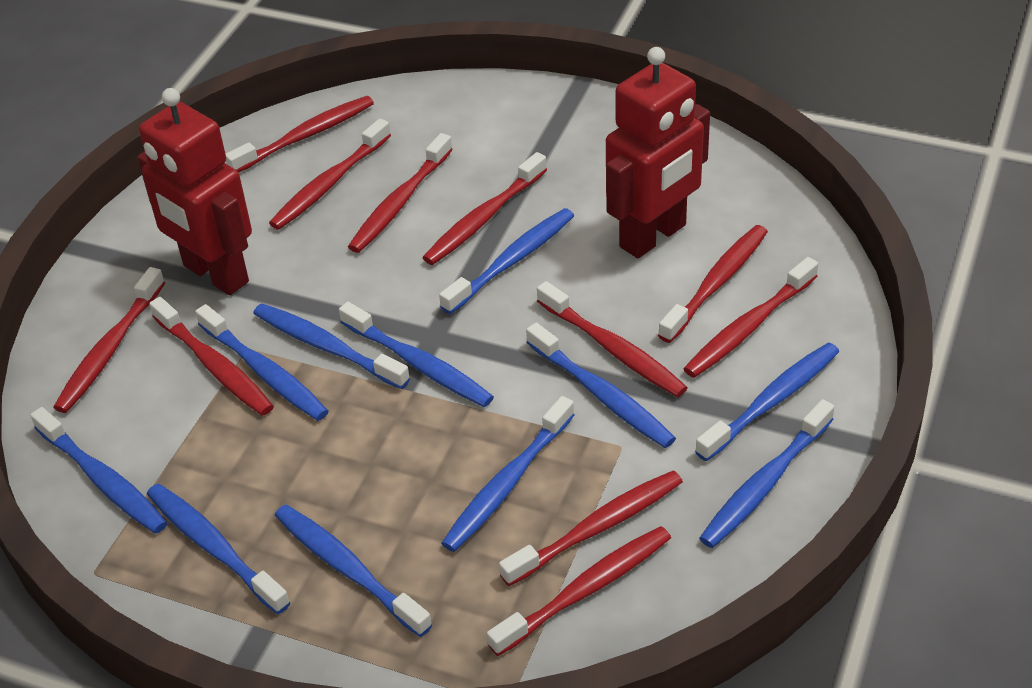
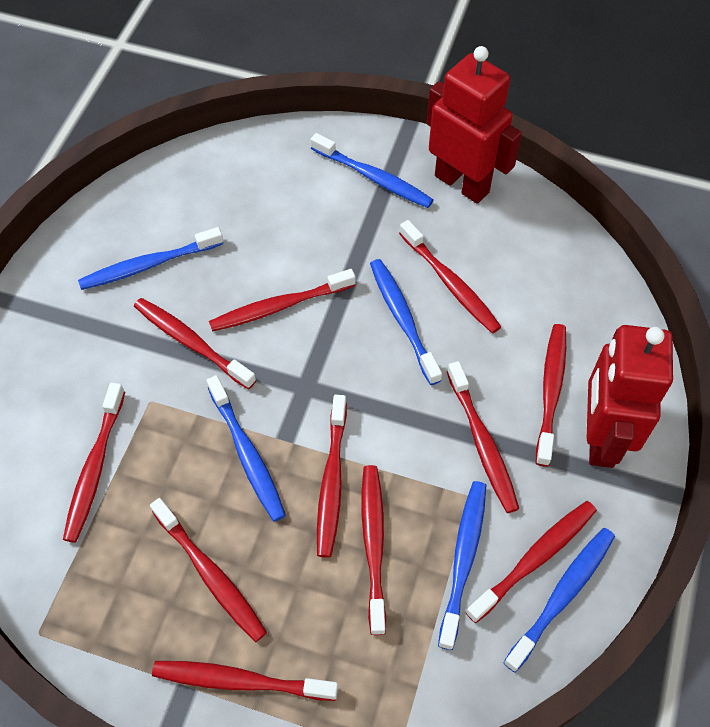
blue toothbrush: [30,407,168,534] [147,483,291,614] [195,304,329,421] [253,304,410,389] [275,505,432,637] [339,302,494,407] [439,208,574,314] [441,396,574,552] [526,323,676,448] [695,343,839,461] [699,399,834,548] = 11 -> [78,227,223,290] [206,375,286,522] [311,133,433,208] [370,259,442,385] [438,481,486,650] [503,528,615,673] = 6

